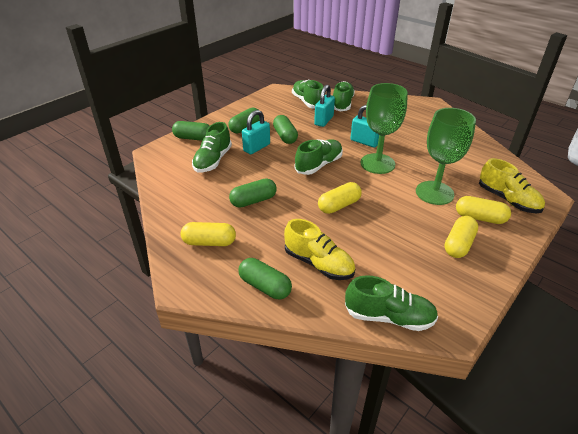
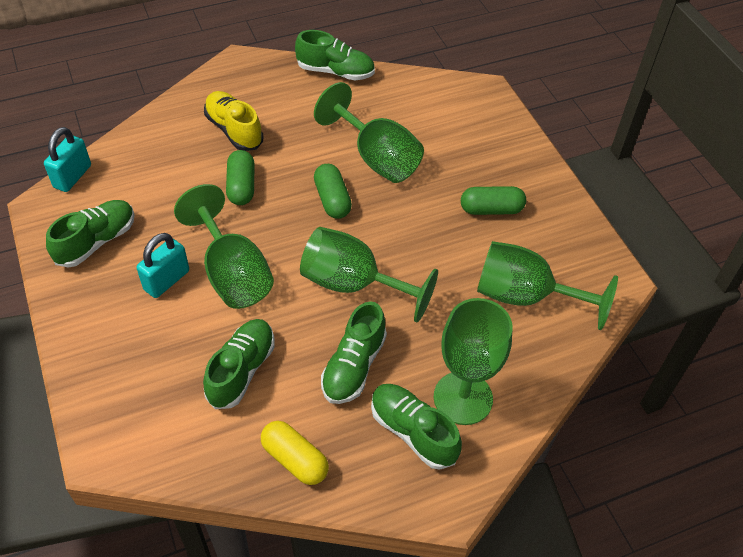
green capsule: [172,121,210,141] [228,108,260,133] [229,178,276,208] [238,258,292,299] [273,115,298,144] = 5 -> [226,150,255,205] [314,164,352,219] [461,186,526,215] = 3
green goblet: [360,83,408,174] [416,108,476,205] = 2 -> [174,184,274,309] [300,227,438,322] [314,82,424,183] [434,298,512,425] [477,241,618,330] = 5
turquoise padlock: [242,110,270,154] [314,85,335,127] [351,105,379,148] = 3 -> [44,127,91,192] [136,233,189,298] = 2
yellow capsule: [180,222,236,246] [318,182,362,214] [444,216,478,258] [456,196,511,224] = 4 -> [261,421,329,485] = 1
yellow shoe: [284,219,355,280] [479,158,545,213] = 2 -> [204,91,263,151] = 1

